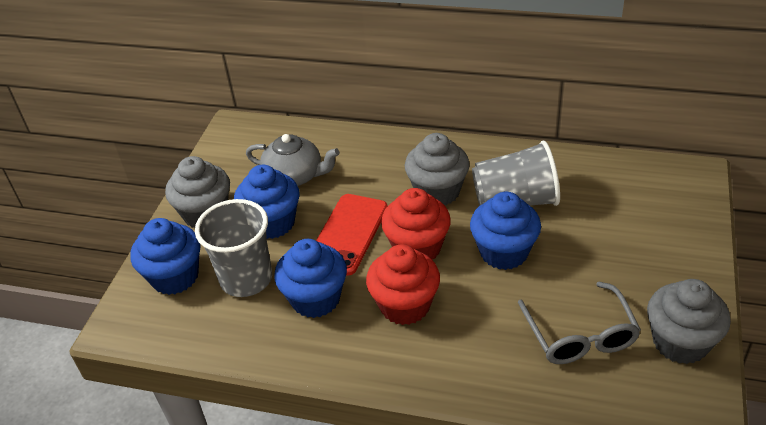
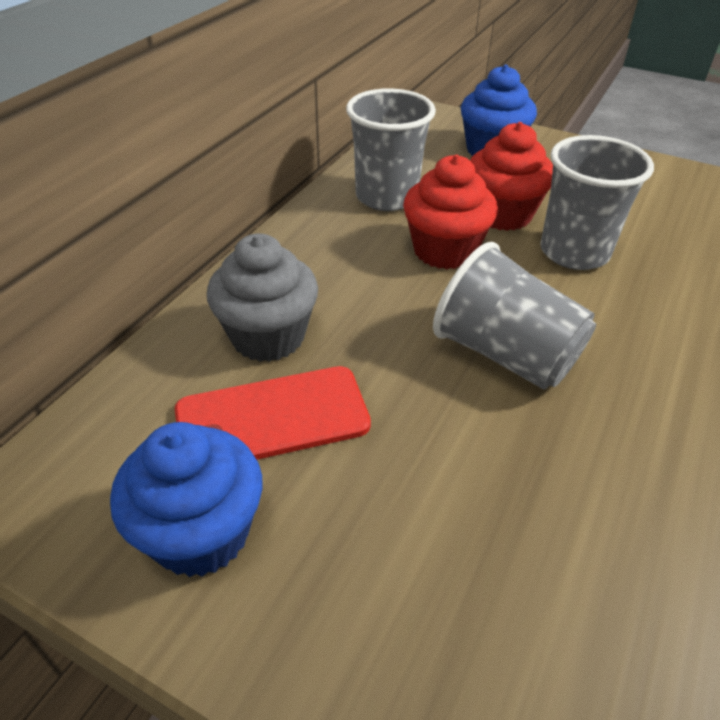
blue cupcake: [130,218,200,295] [234,165,300,239] [274,239,347,318] [470,192,541,270] = 4 -> [110,422,263,577] [461,65,537,156] = 2
grey cup: [195,199,272,297] [472,141,560,206] = 2 -> [346,88,436,211] [433,242,596,390] [540,135,654,270] = 3
grey cupcake: [165,156,230,228] [405,133,470,205] [647,279,731,364] = 3 -> [207,233,318,362] = 1
grey glasses: [518,281,641,364] = 1 -> none = 0
grey teapot: [246,134,340,186] = 1 -> none = 0

